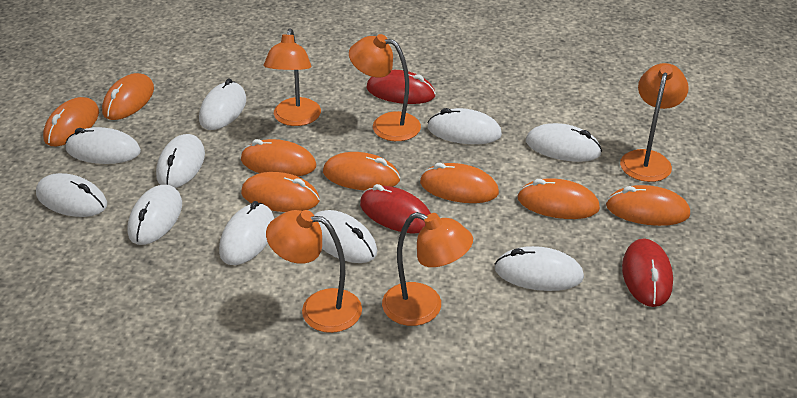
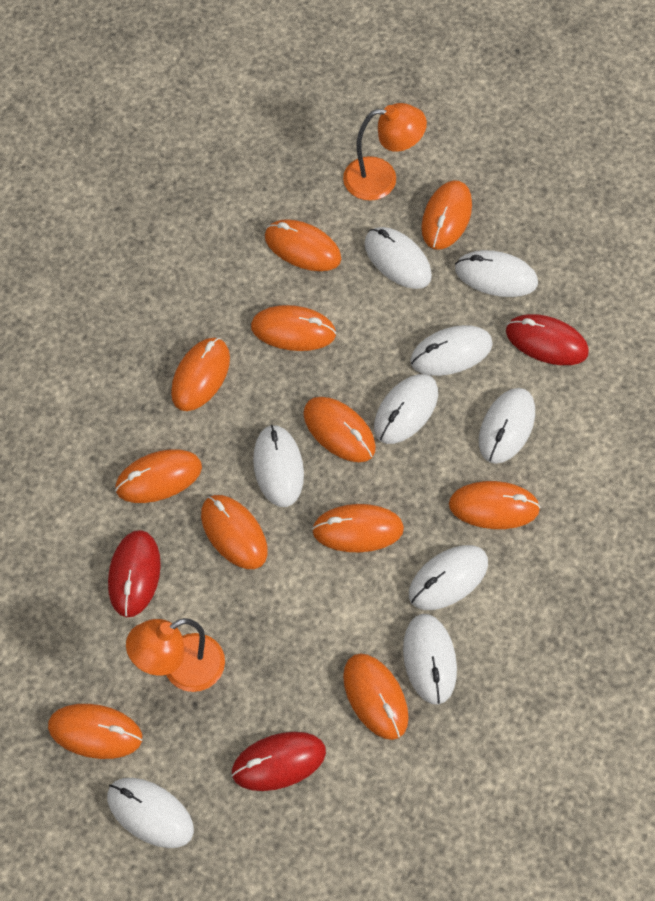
orange lamp: [264,29,321,126] [266,210,362,333] [349,34,421,141] [382,212,473,326] [620,63,689,182] = 5 -> [126,618,225,692] [343,103,427,201] = 2
orange mouse: [43,97,99,146] [102,73,154,120] [241,139,316,176] [241,172,320,212] [323,152,400,190] [420,163,499,203] [518,178,600,219] [606,185,690,226] = 8 -> [48,704,142,759] [115,449,202,503] [171,338,230,411] [201,495,268,569] [251,305,337,351] [265,219,341,271] [303,397,376,462] [312,504,404,552] [343,653,409,740] [421,180,472,250] [449,481,541,529] = 11
white mouse: [36,173,107,217] [66,127,141,164] [127,185,182,245] [156,134,205,188] [199,79,246,130] [219,201,274,265] [314,210,377,263] [427,108,502,144] [495,246,584,291] [526,123,602,162] = 10 -> [107,778,194,848] [253,425,304,507] [364,227,432,289] [374,374,438,444] [403,614,457,705] [409,545,488,610] [410,325,493,376] [455,250,538,297] [479,388,535,464] = 9

